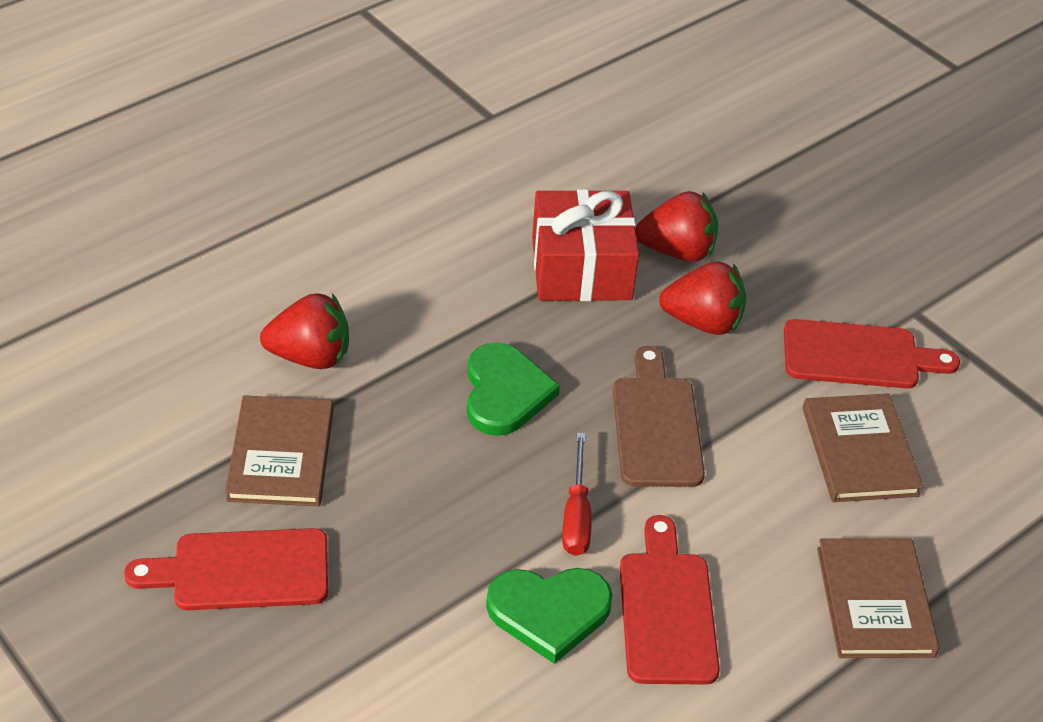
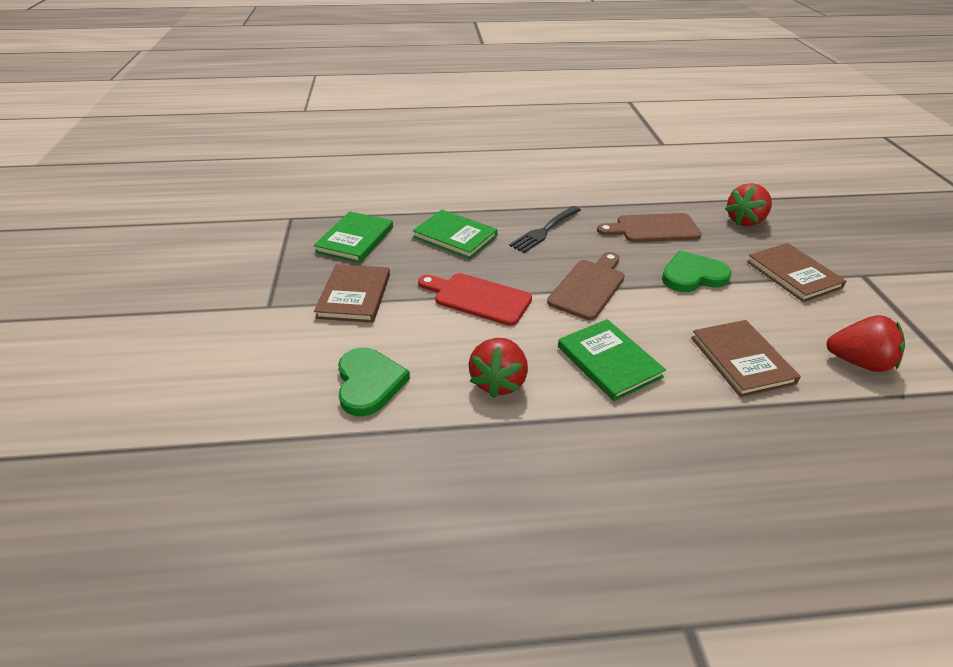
black fork: none = 0 -> [509,206,581,253] = 1
brown cutting board: [613,346,705,487] = 1 -> [547,252,625,320] [597,213,702,242] = 2
green book: none = 0 -> [314,211,393,263] [413,210,498,259] [558,319,666,401] = 3
red cutting board: [124,528,328,610] [620,515,720,685] [784,319,960,388] = 3 -> [418,273,532,326] = 1
red gift: [532,189,639,301] = 1 -> none = 0
red screwdriver: [562,433,592,556] = 1 -> none = 0

